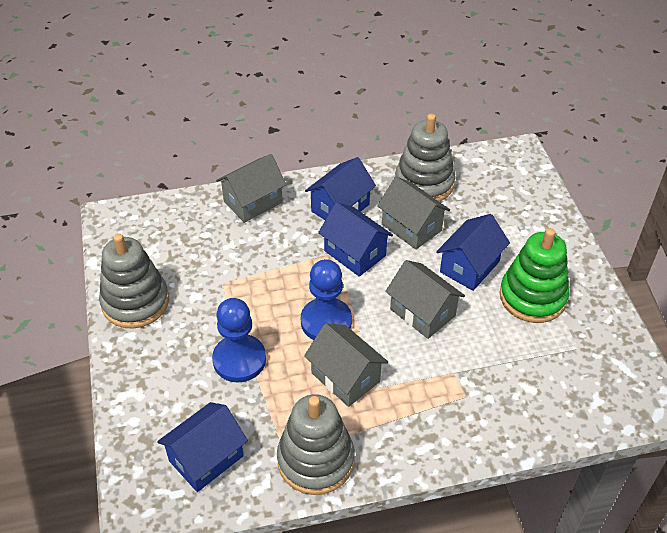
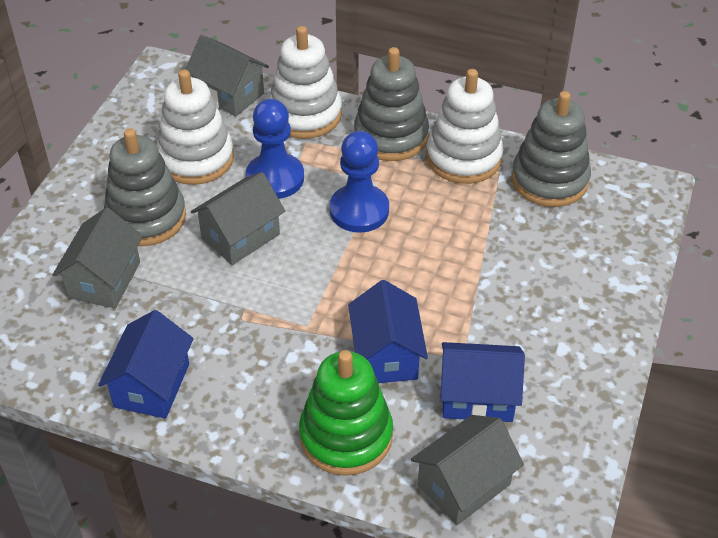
blue house: [157,402,248,492] [305,157,376,220] [318,202,393,277] [436,214,510,291] = 4 -> [98,310,194,419] [348,280,428,383] [440,342,525,422] = 3
white stacking toy: none = 0 -> [157,70,234,185] [269,26,342,139] [426,69,503,184] = 3

